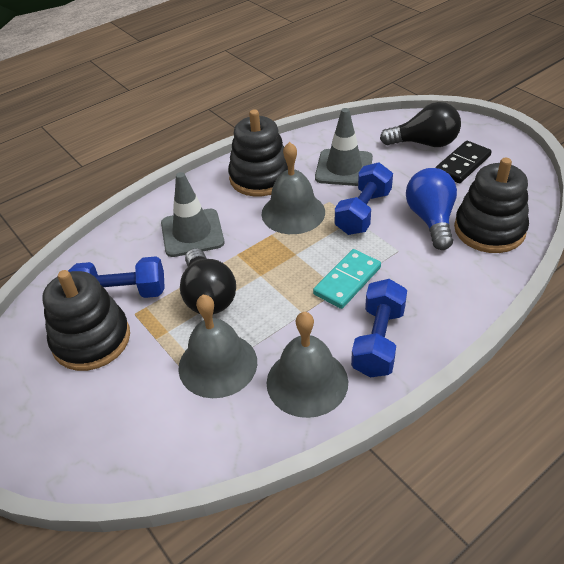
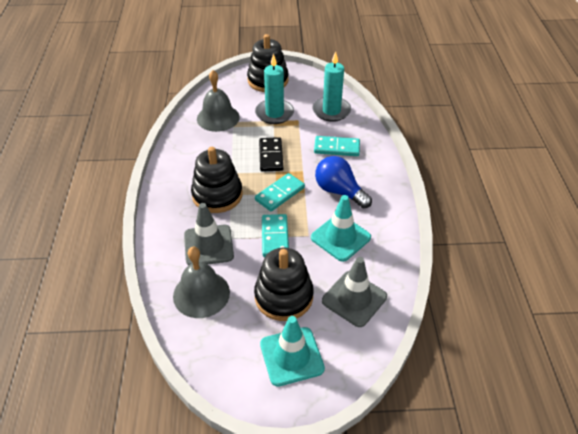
black light bulb: [180,248,236,314] [380,102,461,147] = 2 -> none = 0
blue dumbbell: [68,256,165,298] [335,162,393,235] [351,279,407,378] = 3 -> none = 0
grey bell: [178,295,257,398] [262,142,325,234] [267,312,348,418] = 3 -> [173,247,230,318] [197,70,240,132] = 2
turquoise candle: none = 0 -> [255,54,294,124] [313,51,351,122] = 2
turquoise domino: [313,249,381,309] = 1 -> [255,173,305,211] [262,214,289,257] [314,136,360,156] = 3
turquoise traffic cone: none = 0 -> [260,316,325,387] [311,195,371,262] = 2

